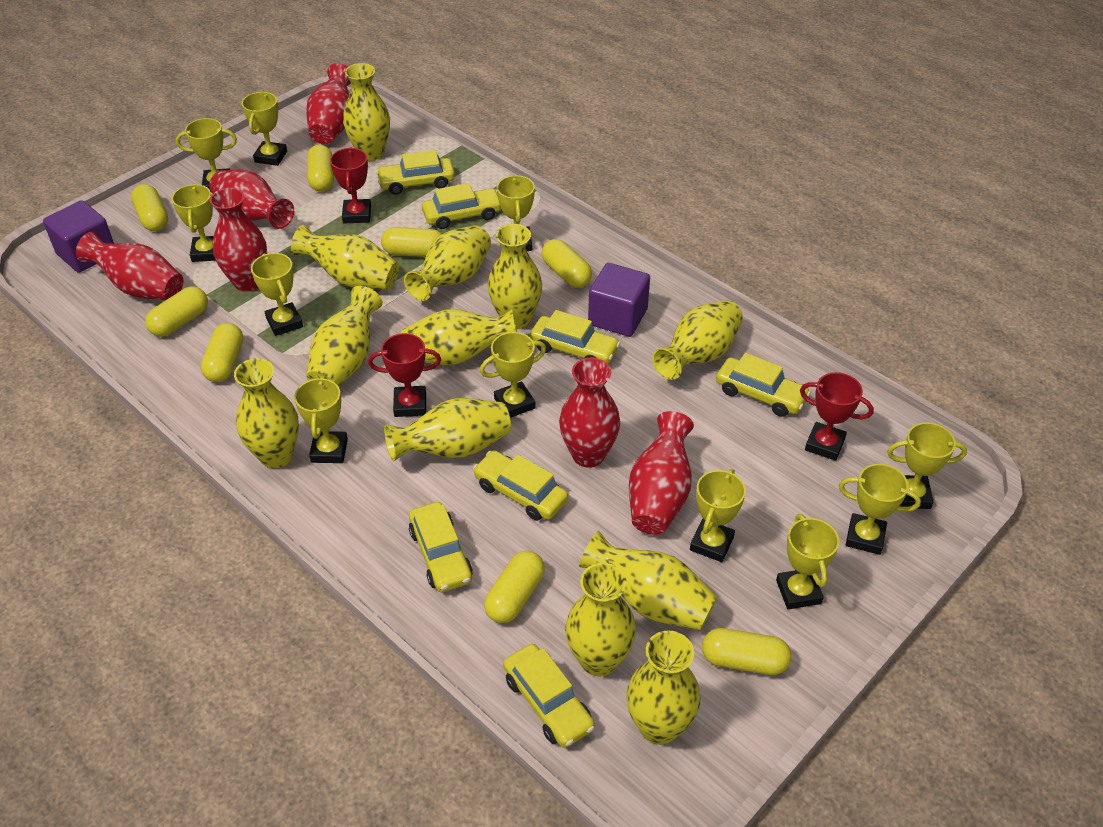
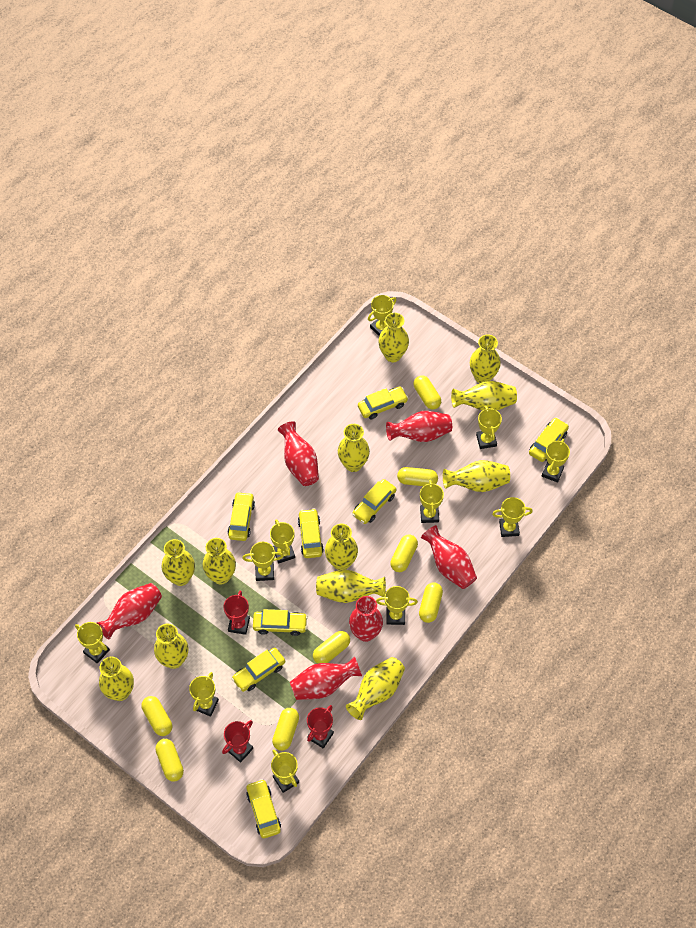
purple cube: [43,200,114,273] [588,263,650,337] = 2 -> none = 0
yellow car: [376,150,455,195] [409,502,473,592] [422,183,501,229] [473,450,568,521] [503,644,595,748] [530,310,620,364] [716,353,811,417] = 7 -> [228,492,255,541] [232,648,285,692] [246,779,281,838] [253,609,308,636] [298,508,324,558] [352,479,396,524] [358,387,408,419] [529,417,569,462] = 8

